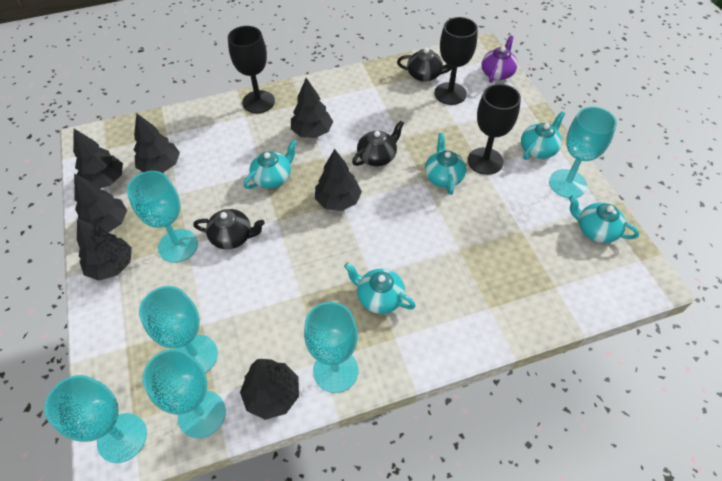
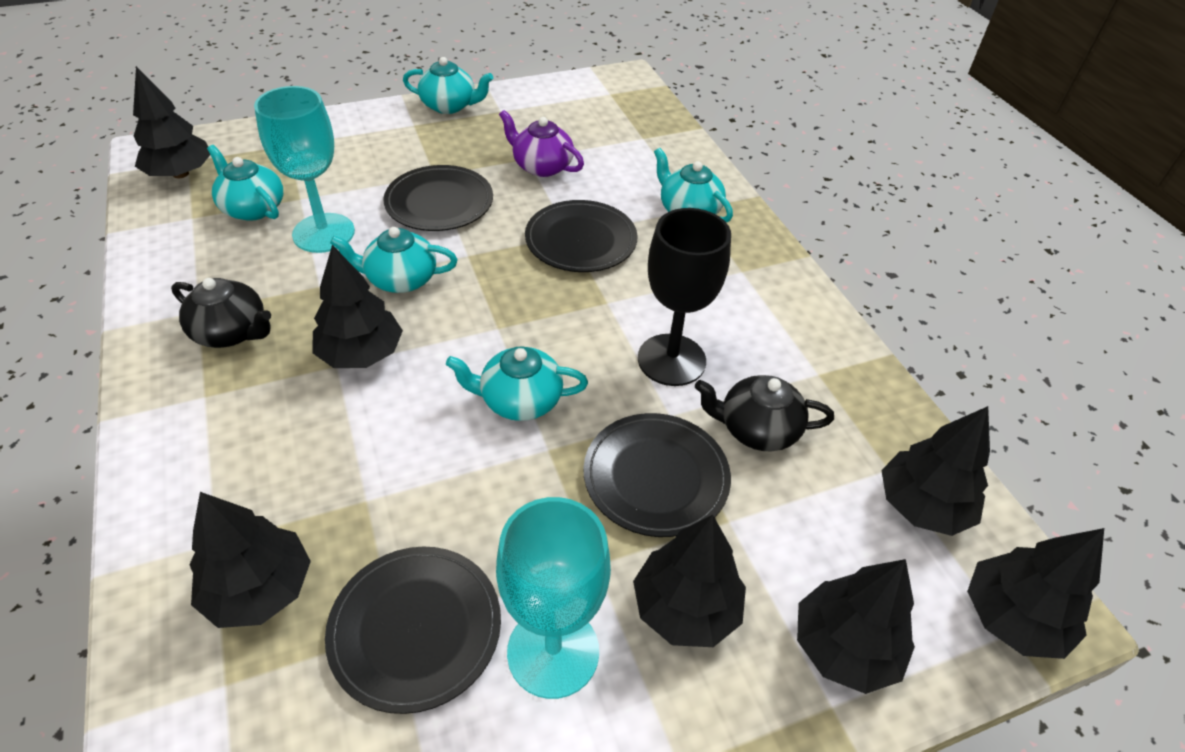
black goblet: [228,26,275,113] [434,17,478,105] [468,84,521,175] = 3 -> [638,208,731,386] = 1
black plate: none = 0 -> [325,547,501,714] [383,165,493,231] [525,200,637,272] [583,413,731,537] = 4
black teapot: [193,209,265,249] [352,120,404,166] [397,48,452,82] = 3 -> [171,278,271,348] [695,375,834,451] = 2
turquoise goblet: [44,375,147,463] [127,171,198,263] [139,286,218,373] [142,349,226,438] [304,302,358,393] [549,107,617,198] = 6 -> [254,86,355,253] [496,497,611,699] = 2

